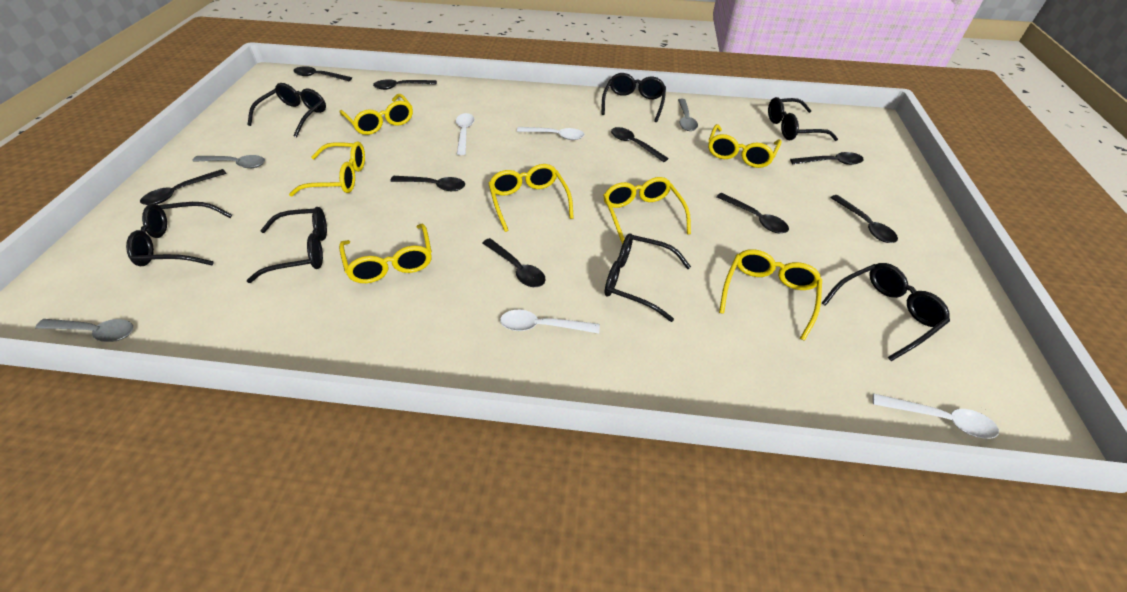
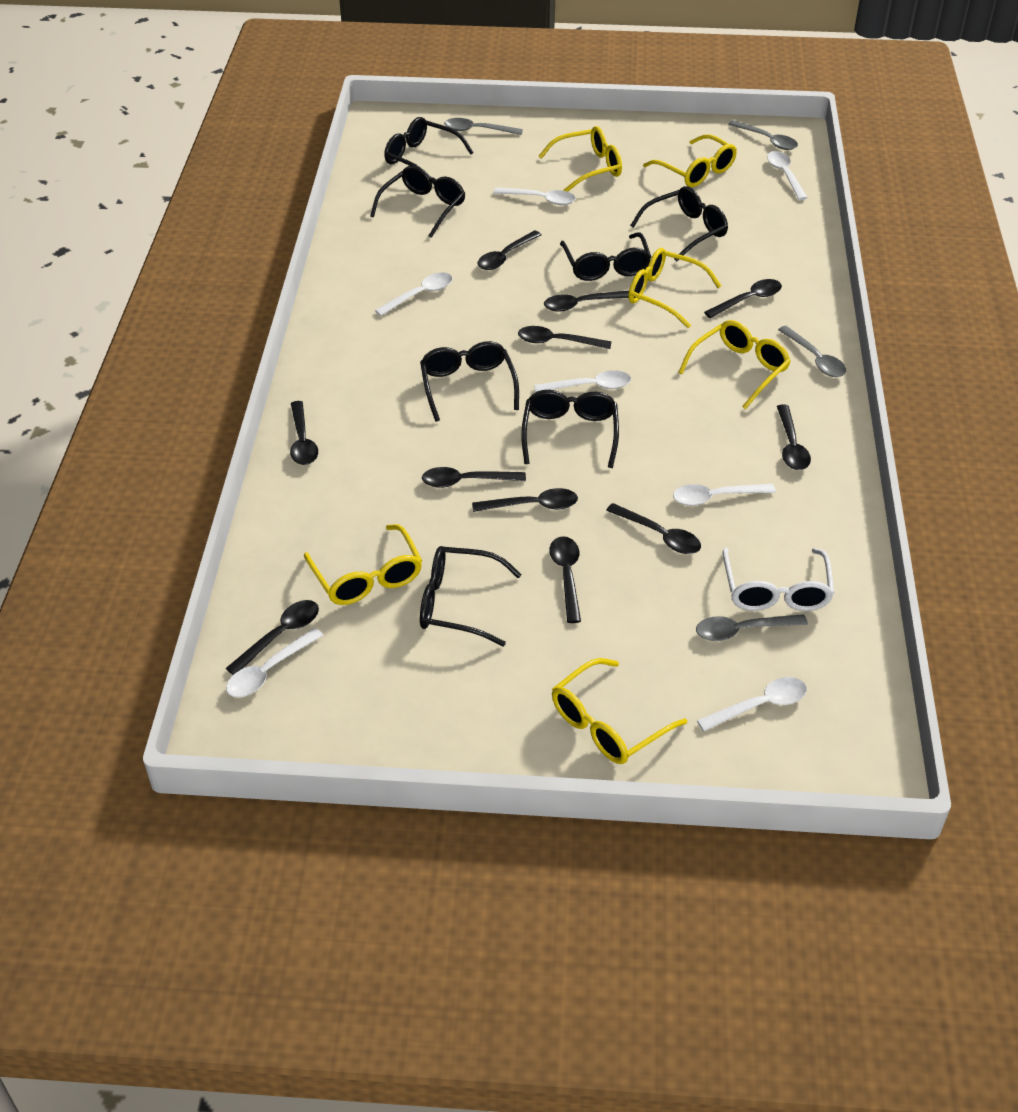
black spoon: [140,169,226,205] [293,66,352,81] [373,79,437,90] [390,176,465,191] [483,238,546,287] [611,127,669,162] [716,193,789,233] [790,152,864,165] [830,195,898,243] = 9 -> [226,600,319,675] [290,401,318,465] [422,467,526,488] [472,488,578,512] [477,230,541,270] [518,326,612,349] [544,291,629,312] [549,536,581,623] [606,503,701,554] [704,279,782,318] [777,405,811,470] = 11
grey spoon: [35,319,133,342] [193,155,265,168] [678,99,698,131] = 3 -> [444,118,523,135] [696,614,808,641] [728,120,798,150] [778,326,846,377] = 4
white glasses: none = 0 -> [722,548,834,611] = 1
white spoon: [456,113,474,155] [500,310,600,333] [517,127,584,140] [873,393,999,439] = 4 -> [226,628,323,697] [375,272,452,316] [493,187,576,205] [534,370,631,392] [673,484,776,506] [697,677,807,731] [767,151,807,200] = 7
yellow glasses: [289,141,365,196] [339,224,432,283] [340,94,413,135] [488,164,574,232] [603,177,691,244] [708,124,782,168] [719,249,822,341] = 7 -> [304,524,422,605] [539,126,622,192] [552,658,687,764] [628,248,722,328] [643,134,737,187] [678,320,791,409] = 6

